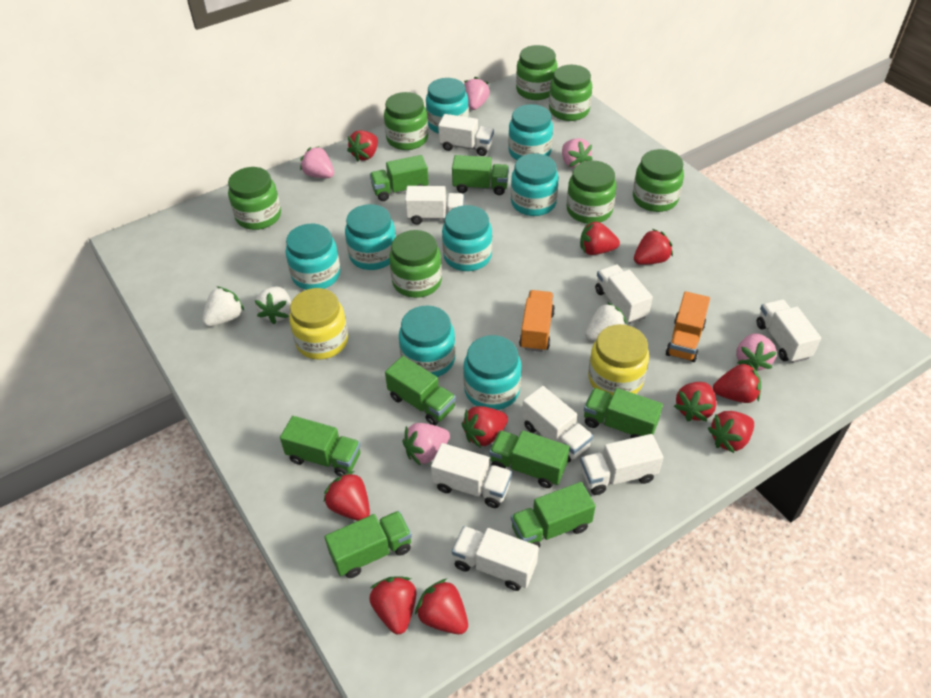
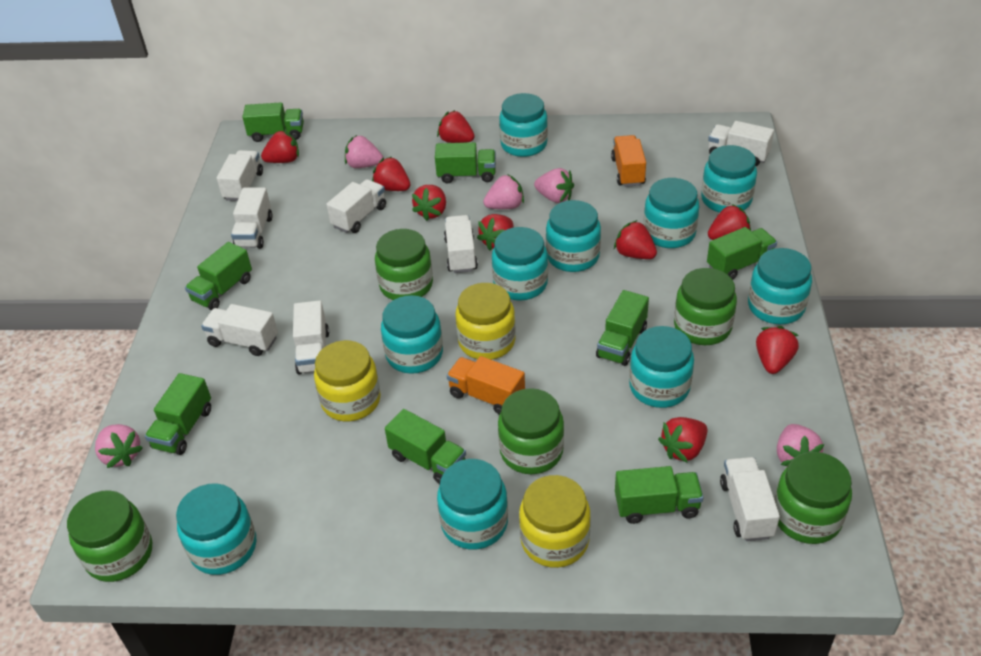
green jar: [228,167,281,230] [384,92,428,150] [389,230,442,298] [516,45,558,100] [549,65,592,121] [567,161,617,224] [633,149,684,212] = 7 -> [67,490,152,582] [375,229,433,300] [498,388,564,474] [674,268,737,345] [774,452,852,544] = 5
red strawberry: [324,471,370,521] [347,130,378,161] [369,576,416,634] [415,579,468,634] [462,406,508,448] [580,221,620,255] [634,229,673,265] [674,382,717,421] [708,411,754,453] [713,363,761,403] = 10 -> [261,130,299,163] [372,157,411,191] [412,185,446,221] [437,110,474,143] [477,214,514,251] [614,220,657,259] [658,417,708,463] [708,204,751,240] [756,326,799,374] = 9
turquoise jar: [285,224,341,290] [345,204,396,270] [399,305,456,377] [426,78,469,134] [442,205,492,271] [463,335,522,410] [508,104,553,160] [511,153,559,216] = 8 -> [176,483,256,575] [381,295,443,374] [437,459,508,550] [492,227,548,300] [499,93,548,157] [546,200,601,272] [629,326,694,408] [643,178,699,248] [701,145,757,213] [748,248,812,324] = 10
white strawberry: [202,286,244,327] [255,287,291,324] [585,302,627,341] = 3 -> none = 0
yellow jar: [289,288,348,360] [588,324,649,396] = 2 -> [314,340,381,421] [456,283,516,360] [519,475,591,568] = 3

